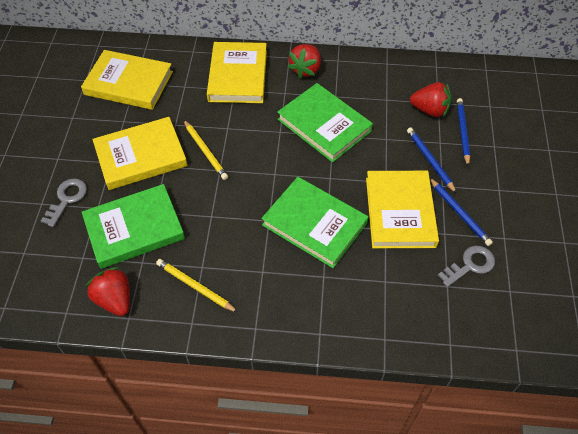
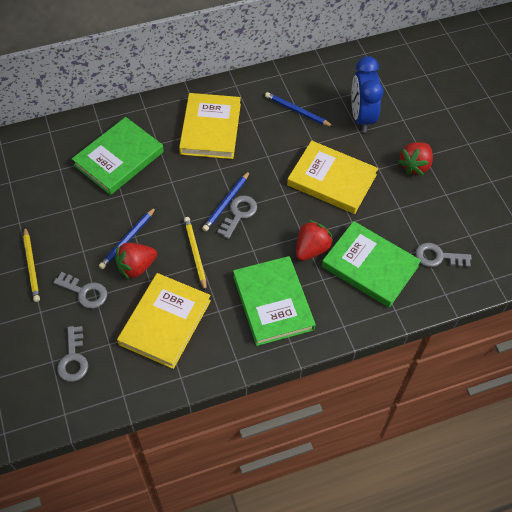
blue clock: none = 0 -> [351,56,384,133] = 1
grey key: [41,178,87,227] [438,246,495,287] = 2 -> [53,272,107,308] [57,326,88,382] [217,195,257,239] [415,243,472,267] = 4
yellow book: [81,50,173,110] [92,117,188,190] [207,42,267,103] [366,171,439,248] = 4 -> [117,273,211,369] [179,93,241,159] [287,141,378,214] = 3

